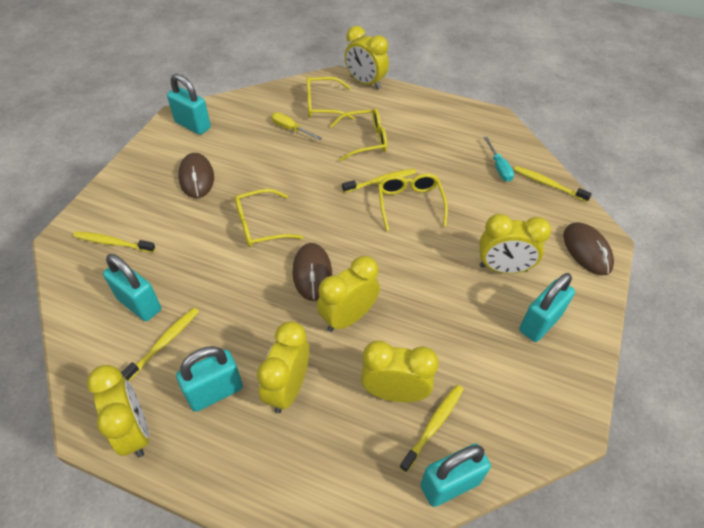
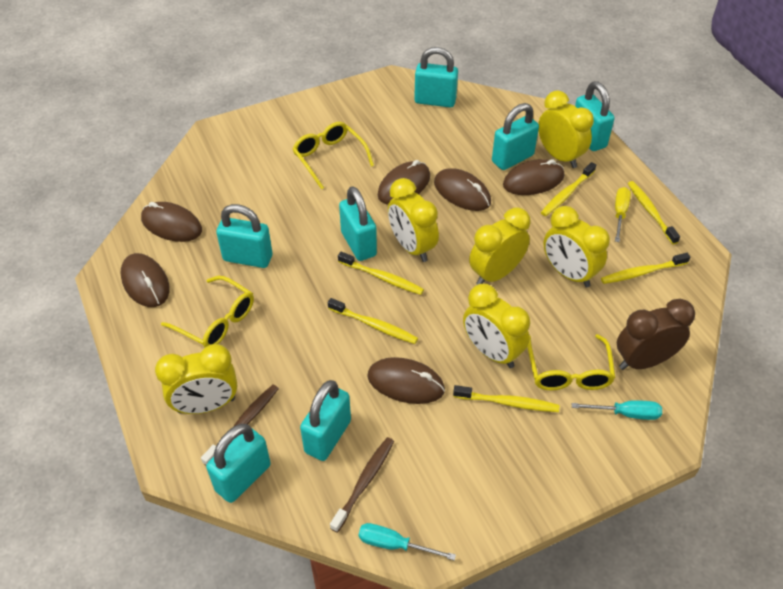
brown clock: none = 0 -> [617,299,695,370] = 1
brown mouse: [178,153,214,198] [292,243,332,301] [563,222,614,275] = 3 -> [121,253,169,307] [141,202,202,242] [367,357,445,404] [378,160,430,204] [434,168,491,211] [503,159,564,195] = 6
brown toothbrush: none = 0 -> [201,385,279,465] [330,437,394,533] = 2
turquoise padlock: [103,254,161,321] [167,74,211,135] [176,346,243,412] [420,444,491,507] [519,273,575,342] = 5 -> [206,424,271,503] [216,204,273,268] [300,380,351,461] [339,186,377,261] [414,47,458,107] [492,103,539,170] [575,81,615,151] = 7
turquoise screwdriver: [484,137,514,182] = 1 -> [359,523,456,560] [571,400,662,420] = 2
yellow glasses: [234,189,303,248] [306,77,355,120] [330,108,387,162] [378,173,448,231] = 4 -> [161,276,254,347] [293,122,374,189] [527,334,616,391] = 3
yellow toothbrush: [73,231,156,253] [121,308,199,381] [342,169,416,193] [400,385,464,473] [514,166,592,202] = 5 -> [328,298,418,344] [338,252,424,295] [453,385,559,412] [541,162,596,216] [601,253,690,284] [628,181,680,244] = 6

